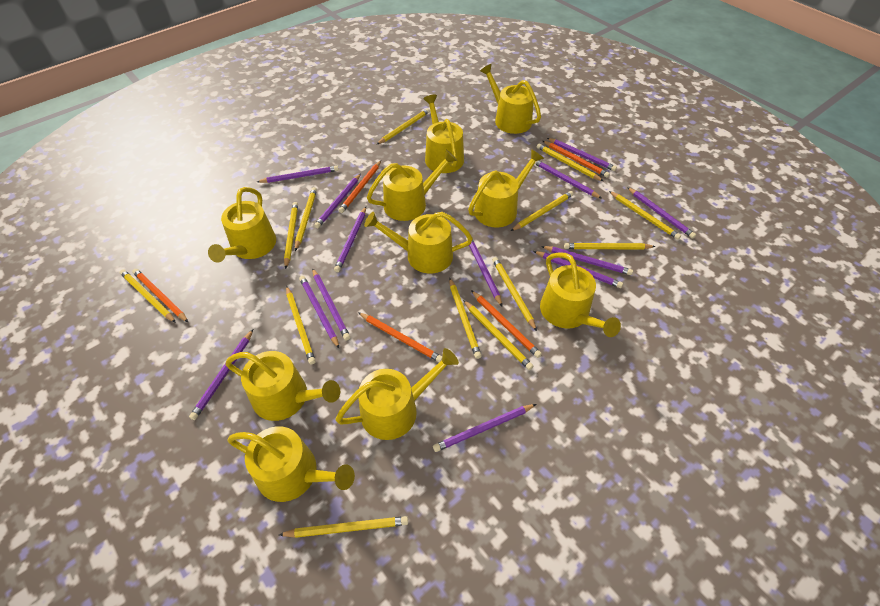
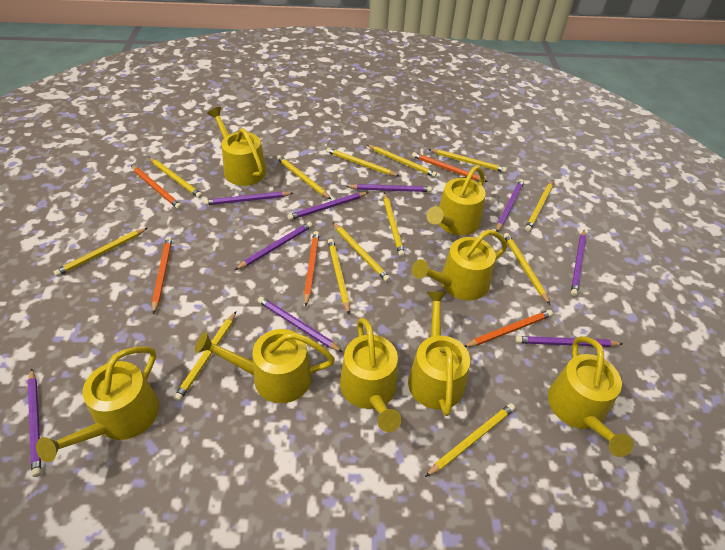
purple pencil: [189,329,253,420] [257,166,339,183] [299,276,339,348] [312,268,350,340] [314,174,361,228] [334,207,366,272] [433,404,536,452] [466,237,502,306] [534,160,601,198] [534,251,623,288] [541,246,633,275] [547,138,617,171] [627,187,696,239] = 13 -> [28,368,41,477] [203,192,293,205] [235,222,312,270] [258,297,343,352] [288,192,369,220] [346,184,432,192] [496,179,524,232] [515,336,623,347] [571,230,586,296] = 9
yellow watering can: [208,187,276,262] [226,351,340,421] [228,426,355,502] [335,348,459,440] [364,212,473,274] [367,150,457,221] [423,95,464,173] [468,149,544,228] [480,64,541,134] [540,252,621,337] = 10 -> [36,347,159,462] [195,329,335,403] [207,107,266,186] [340,318,402,432] [408,292,470,416] [412,230,507,300] [426,166,486,235] [548,336,633,457] = 8

